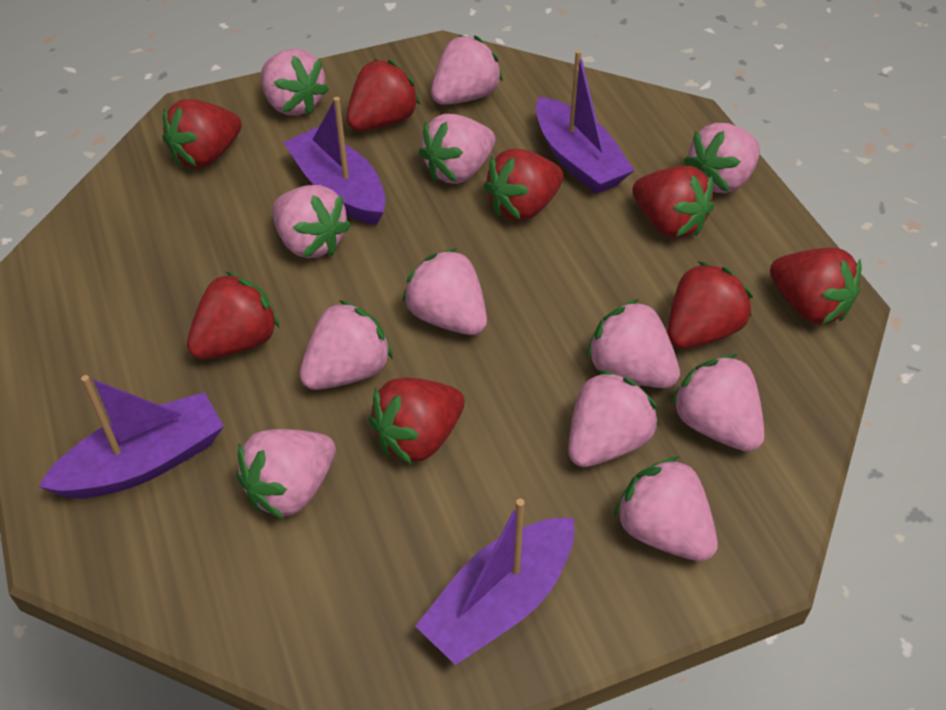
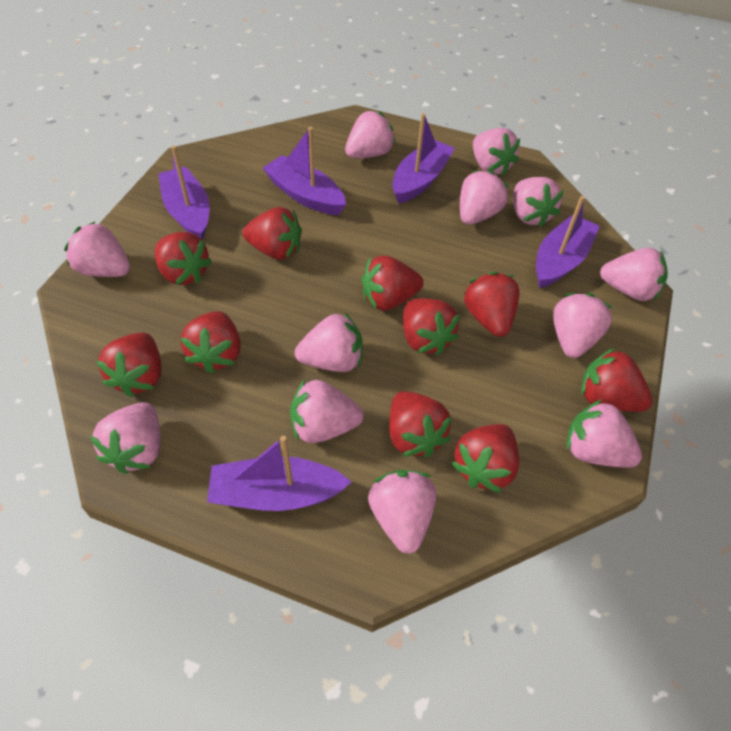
purple boat: [38,375,224,499] [283,97,386,225] [415,499,574,665] [536,50,635,194] = 4 -> [158,146,210,240] [207,436,351,511] [263,127,346,215] [392,113,455,204] [536,196,600,288] = 5
red strawberry: [163,99,242,168] [187,272,280,359] [346,59,420,131] [369,377,465,465] [484,148,564,221] [632,166,714,238] [667,261,753,349] [770,248,861,324] = 8 -> [97,333,161,397] [155,232,212,285] [181,311,241,373] [242,207,302,260] [362,256,424,310] [389,391,452,458] [403,298,459,355] [451,424,519,493] [464,271,520,337] [581,348,653,412] = 10

